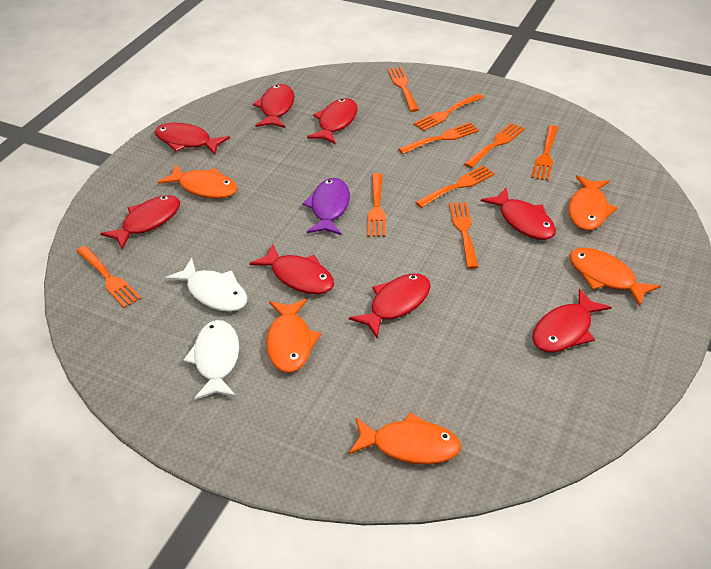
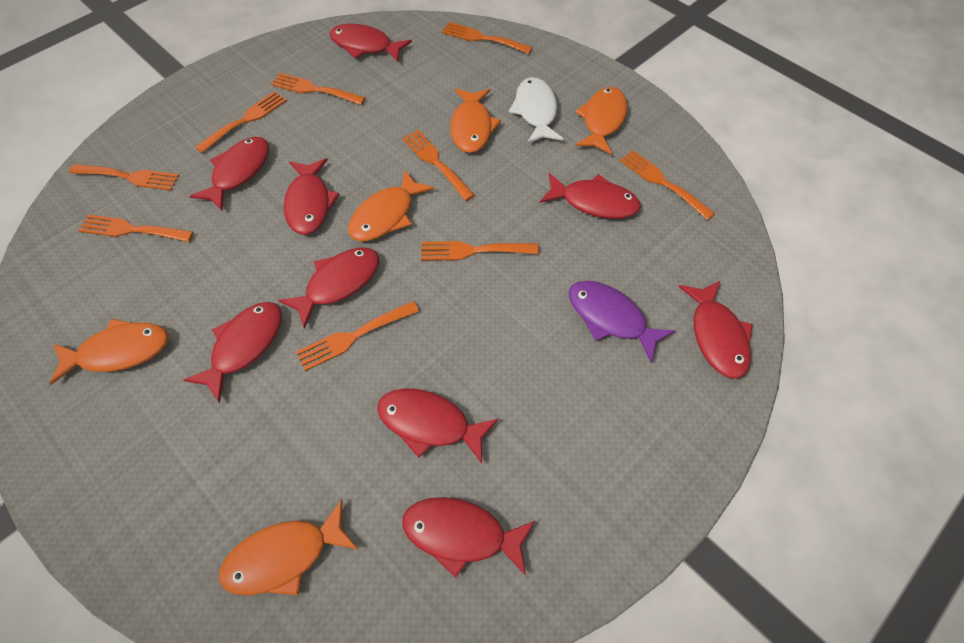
red fish: [100,195,180,250] [155,123,230,155] [249,244,334,294] [253,84,294,128] [307,98,358,144] [349,274,431,338] [481,188,556,240] [532,288,612,352] = 8 -> [183,302,282,403] [189,137,269,211] [278,247,379,329] [284,158,340,235] [329,24,412,62] [377,388,499,464] [402,497,536,578] [540,173,641,219] [679,280,753,379] = 9
white fish: [165,258,247,312] [183,320,239,400] = 2 -> [509,77,564,144] = 1

